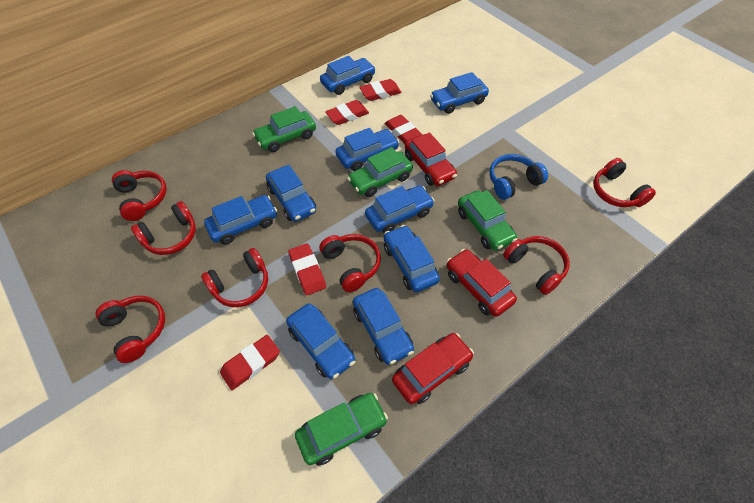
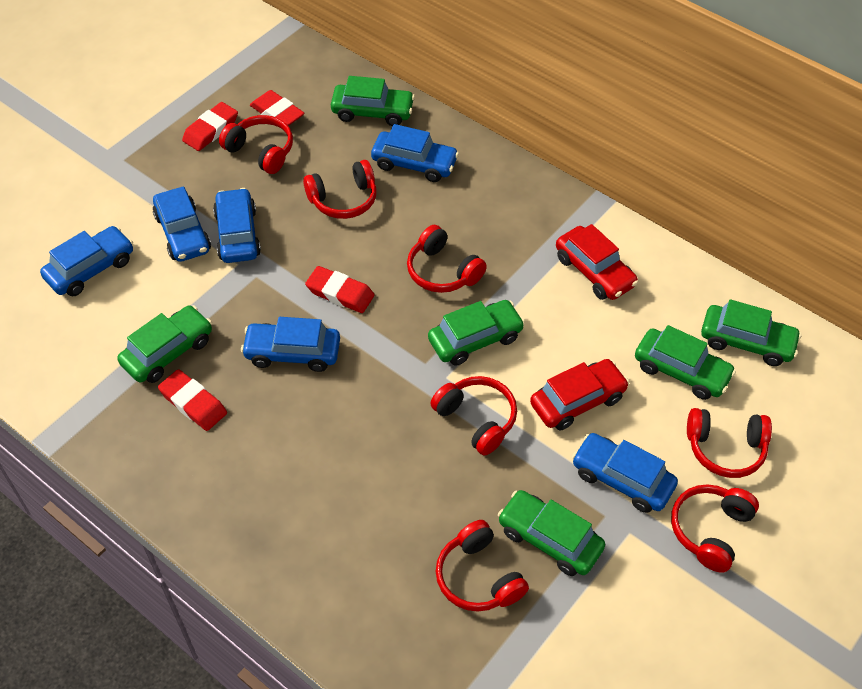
blue car: [204,195,277,244] [266,165,316,222] [286,303,355,379] [320,56,376,95] [335,128,400,171] [353,288,414,365] [365,185,435,233] [384,225,440,292] [430,72,489,114] = 9 -> [40,226,133,296] [153,186,211,262] [213,188,261,263] [241,317,340,372] [371,124,459,182] [572,433,678,513] = 6
blue headphones: [489,154,548,200] = 1 -> none = 0
green car: [252,106,316,152] [295,393,388,466] [347,147,413,197] [458,190,517,251] = 4 -> [117,305,212,383] [331,76,415,126] [428,300,525,366] [498,490,605,576] [635,325,736,400] [701,299,802,366] = 6
red car: [392,333,474,404] [404,132,457,186] [447,249,517,317] = 3 -> [530,359,629,430] [556,224,638,300] = 2
red eraser: [220,335,280,390] [288,243,326,295] [325,100,369,125] [359,79,402,101] [384,115,423,144] = 5 -> [158,369,227,431] [182,102,238,151] [250,90,305,126] [305,266,374,313] = 4

